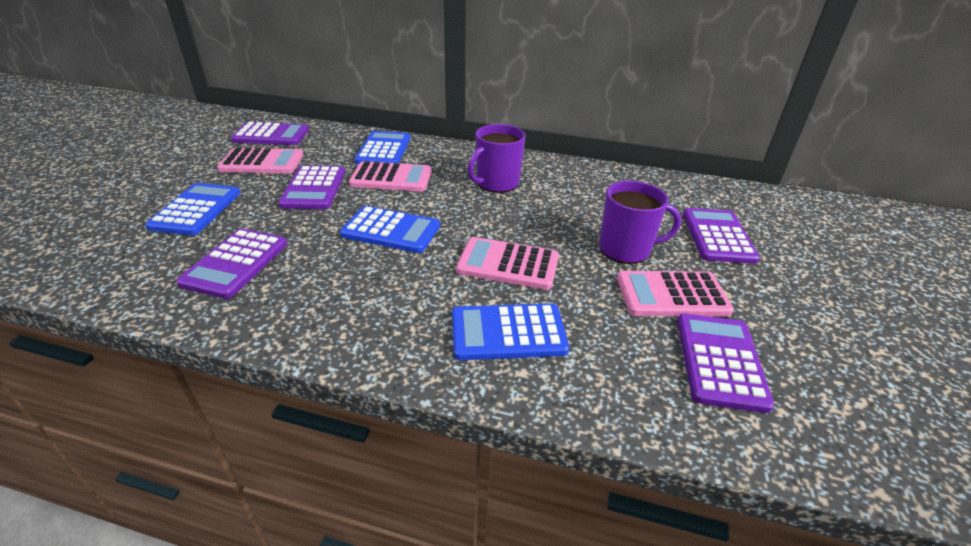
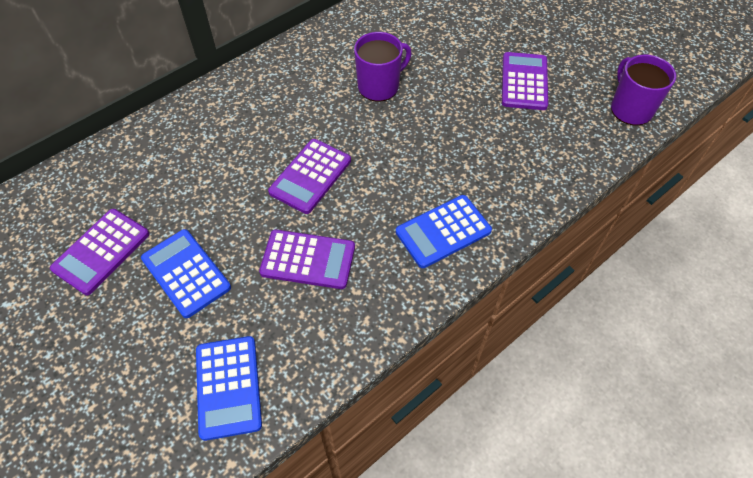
blue calculator: [145,183,240,235] [340,206,440,253] [354,131,410,164] [452,303,569,360] = 4 -> [141,229,231,318] [196,336,262,441] [396,195,492,268] = 3
pink calculator: [217,148,303,174] [349,161,432,192] [456,237,559,290] [617,271,734,317] = 4 -> none = 0
purple calculator: [176,228,287,299] [231,122,309,145] [278,165,345,209] [677,314,774,413] [683,208,760,264] = 5 -> [50,209,149,295] [259,230,355,289] [268,139,351,214] [502,52,548,110] = 4

